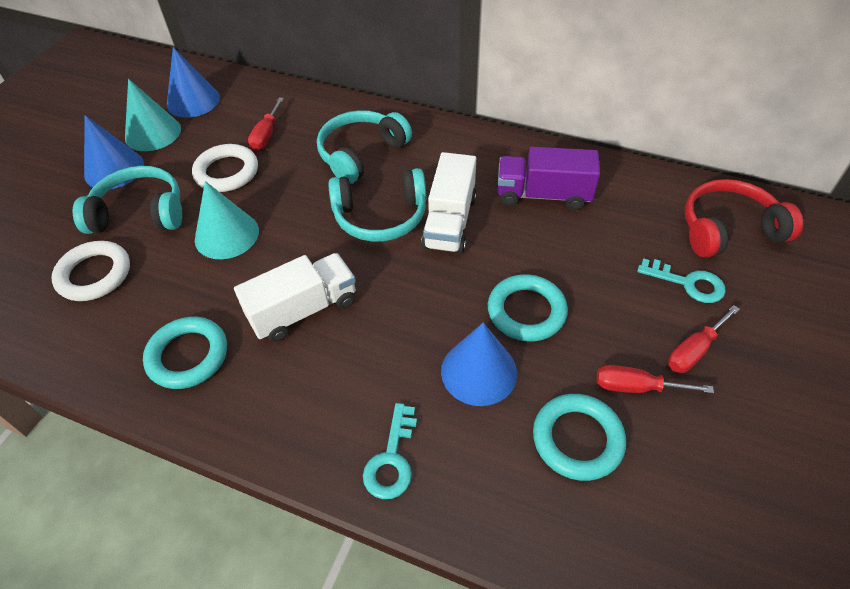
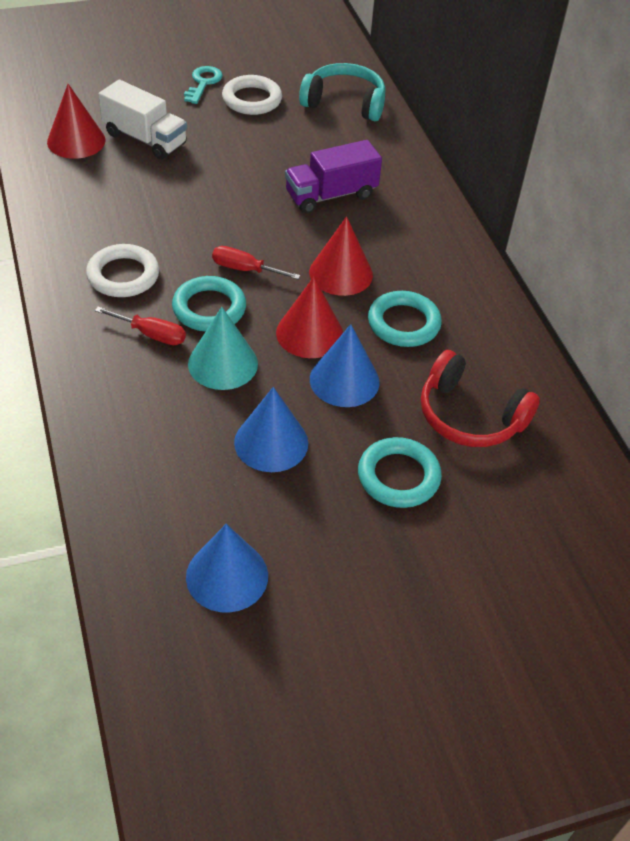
red cone: none = 0 -> [47,84,106,159] [276,277,343,358] [309,216,373,296] = 3
red screwdriver: [248,97,284,151] [597,365,714,393] [668,305,740,373] = 3 -> [95,307,186,345] [212,246,300,280] = 2
turquoise cone: [125,79,181,151] [195,181,259,259] = 2 -> [188,307,258,390] = 1
turquoise headphones: [73,166,182,234] [317,110,412,184] [328,168,426,242] = 3 -> [299,63,385,121] = 1
turquoise key: [363,403,417,499] [637,258,726,303] = 2 -> [184,66,223,104] = 1
white truck: [234,253,356,342] [421,152,477,254] = 2 -> [98,80,187,160] = 1

